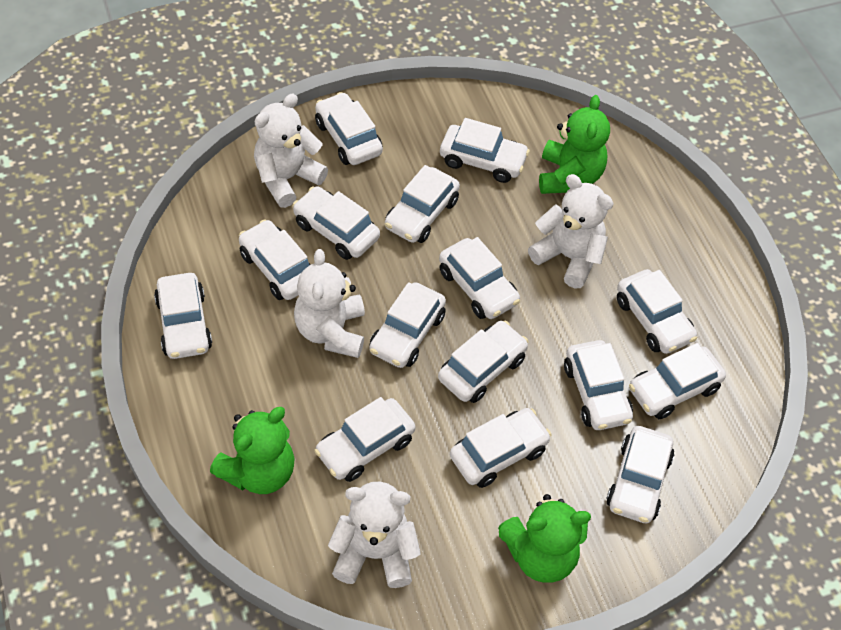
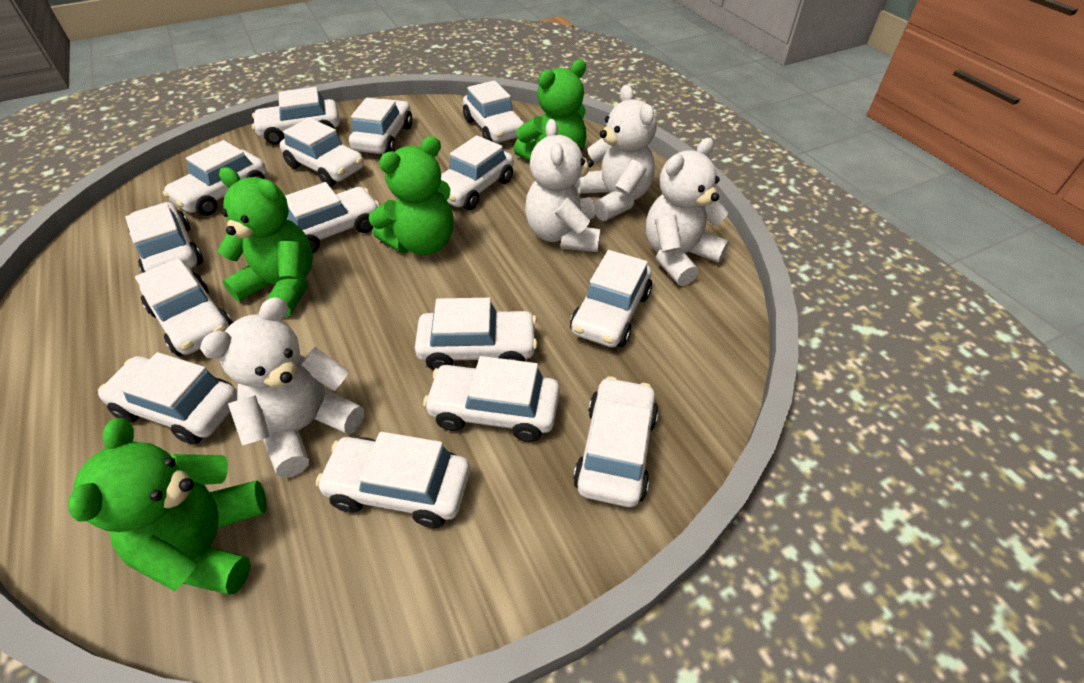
green teddy bear: [210,407,295,494] [498,494,591,583] [539,95,610,194] = 3 -> [68,418,266,594] [217,167,313,318] [369,136,453,255] [514,60,587,161] = 4

